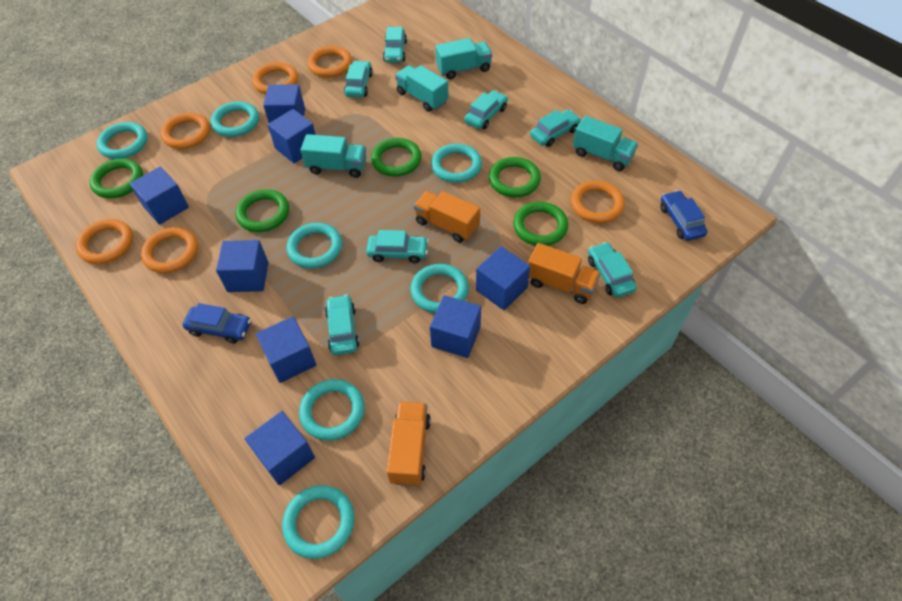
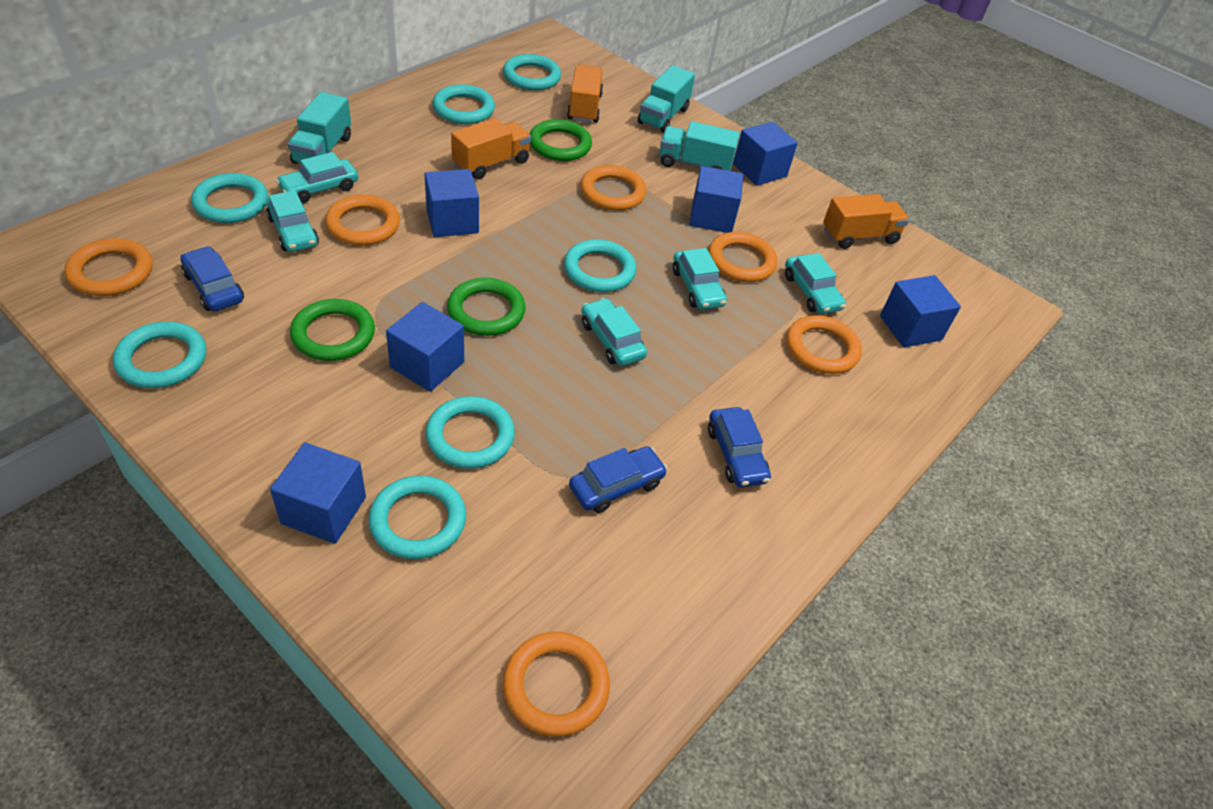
blue car: [183,303,251,344] [660,190,708,241] = 2 -> [180,246,244,311] [569,446,668,513] [708,407,771,487] = 3
blue cube: [130,167,189,225] [216,240,268,292] [244,411,315,485] [256,316,317,383] [263,84,305,123] [268,109,316,164] [430,295,481,358] [476,246,530,310] = 8 -> [270,442,366,544] [386,302,464,392] [425,169,479,237] [689,166,743,233] [733,121,798,186] [880,275,961,348] = 6
green ring: [89,158,143,198] [235,189,289,232] [371,138,422,177] [489,157,541,197] [513,202,568,246] = 5 -> [290,299,375,361] [447,278,526,336] [529,119,592,161] = 3
turquoise car: [325,294,359,355] [344,61,373,98] [366,230,429,263] [383,27,407,63] [464,90,508,129] [530,109,581,147] [588,242,637,298] = 7 -> [266,190,319,252] [276,152,358,203] [581,298,647,366] [673,248,727,310] [785,253,846,314] = 5
turquoise truck: [301,134,366,178] [395,65,449,112] [436,38,492,80] [573,116,638,171] = 4 -> [288,92,351,164] [638,65,695,133] [660,121,740,171] = 3

